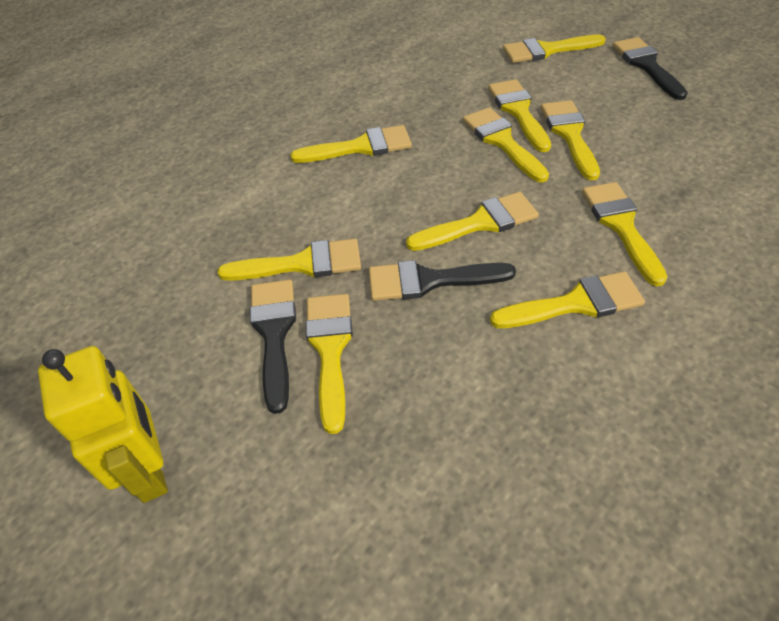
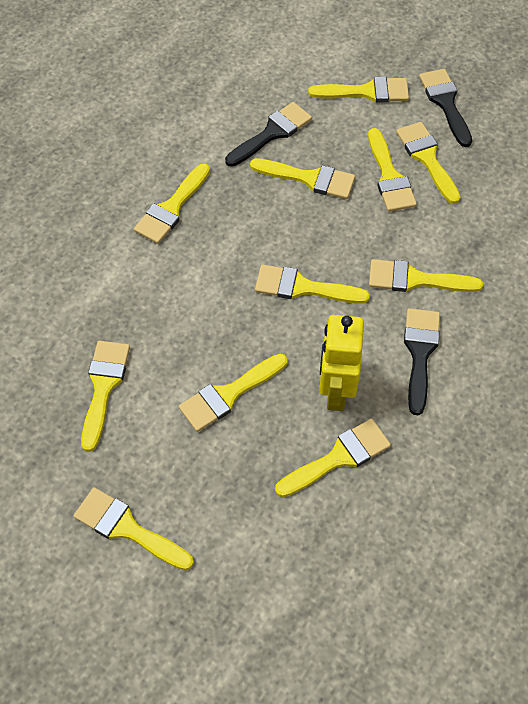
yellow brush: [218,239,361,281] [290,125,412,163] [306,294,353,434] [406,192,539,251] [463,107,549,183] [488,79,551,152] [490,271,645,328] [503,34,606,63] [541,100,600,180] [582,182,667,286] = 10 -> [74,487,194,570] [81,341,130,452] [134,163,210,244] [179,354,287,432] [250,158,355,199] [255,265,370,304] [275,419,391,497] [308,77,409,102] [368,128,417,212] [369,259,483,292] [396,122,460,204] = 11

